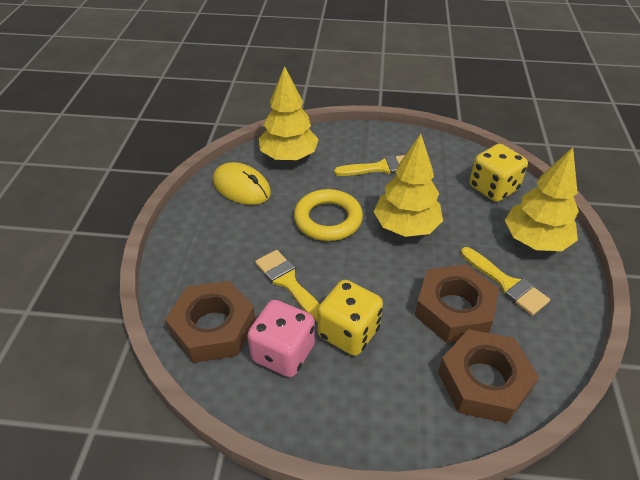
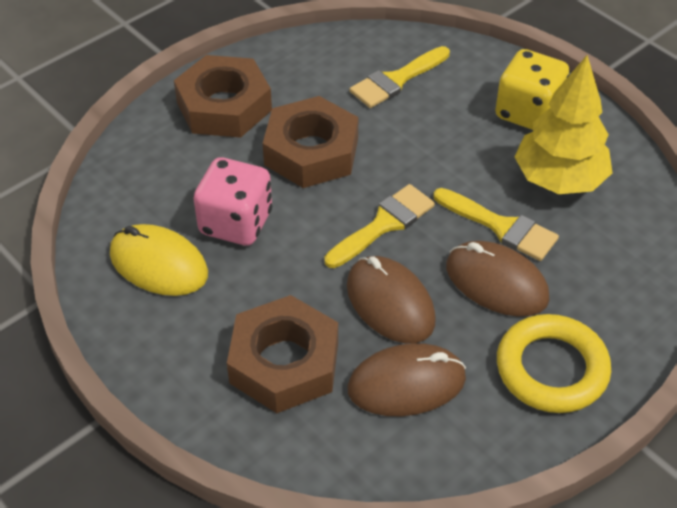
brown mouse: none = 0 -> [347,256,436,343] [348,343,466,416] [446,241,550,316] = 3
yellow dice: [317,280,383,356] [470,144,528,202] = 2 -> [495,49,569,130] = 1
yellow tree: [259,66,319,161] [373,134,443,237] [505,147,579,251] = 3 -> [515,55,612,194] = 1

